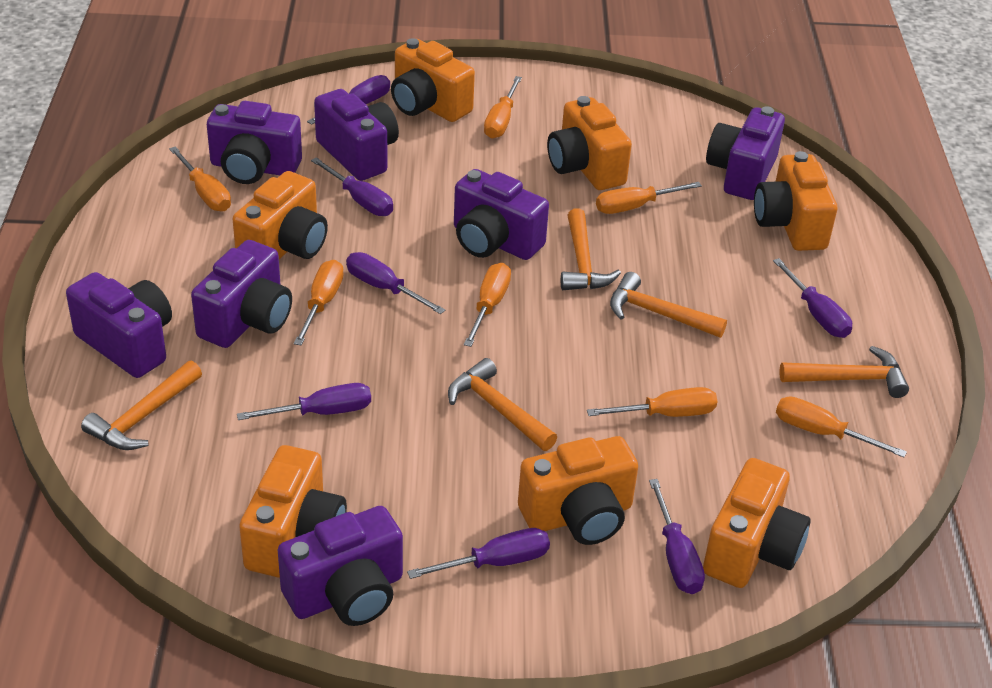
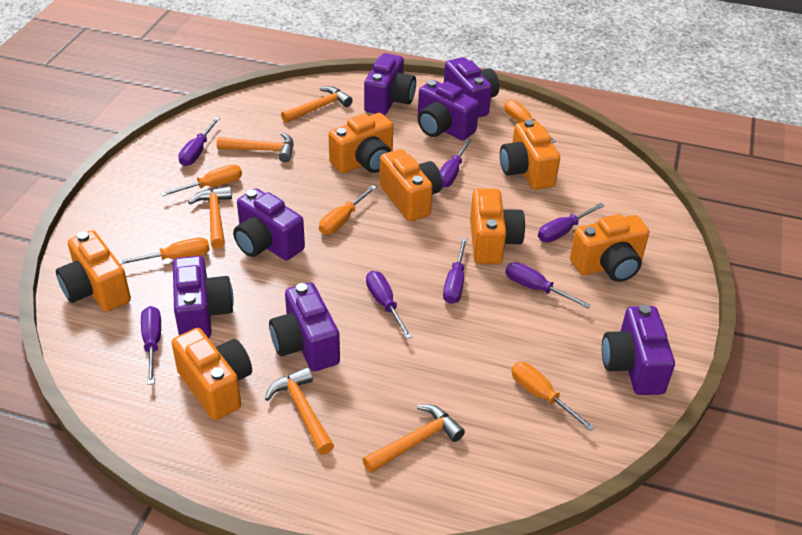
orange screwdriver: [169,146,231,212] [294,260,344,345] [464,263,511,347] [484,76,522,139] [587,387,717,417] [596,182,702,214] [776,396,907,457] = 7 -> [118,238,210,264] [160,165,242,197] [319,185,377,234] [504,100,556,143] [511,362,595,431] = 5

